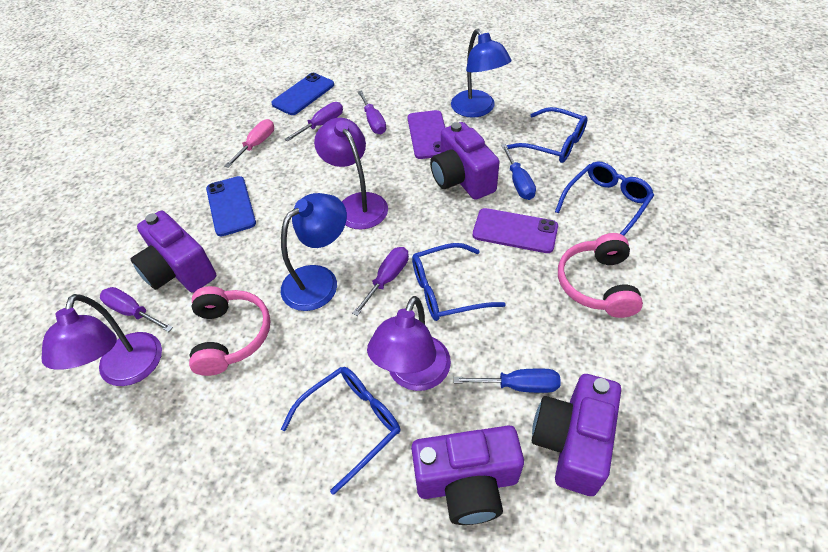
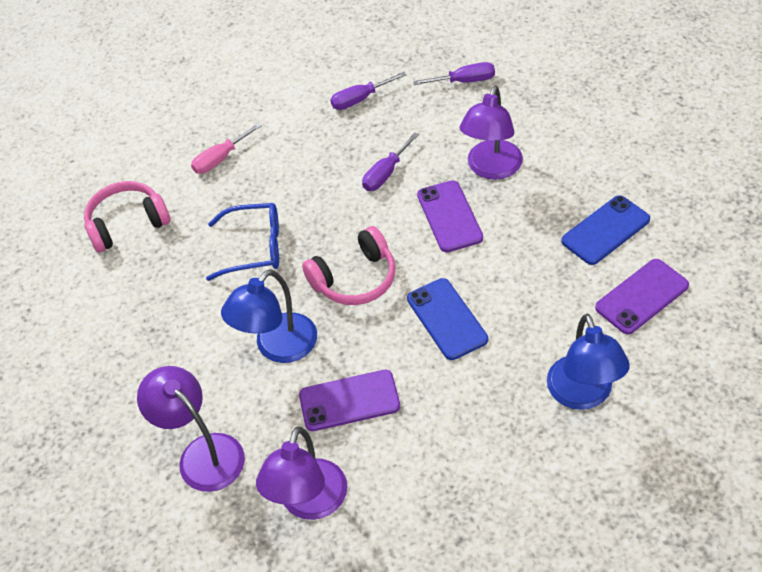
blue glasses: [281,367,400,495] [412,243,506,321] [507,107,588,163] [555,161,654,236] = 4 -> [206,203,279,281] = 1
blue screwdriver: [454,369,561,393] [501,144,536,200] = 2 -> none = 0
purple camera: [131,211,216,293] [411,425,524,525] [430,122,499,200] [532,374,621,496] = 4 -> none = 0
purple phone: [408,110,445,159] [473,208,558,253] = 2 -> [299,370,400,431] [417,180,483,252] [595,259,689,334] = 3
purple screwdriver: [100,287,173,332] [285,102,343,142] [352,247,409,316] [358,90,386,134] = 4 -> [330,72,406,110] [362,132,419,191] [413,62,495,85] = 3

